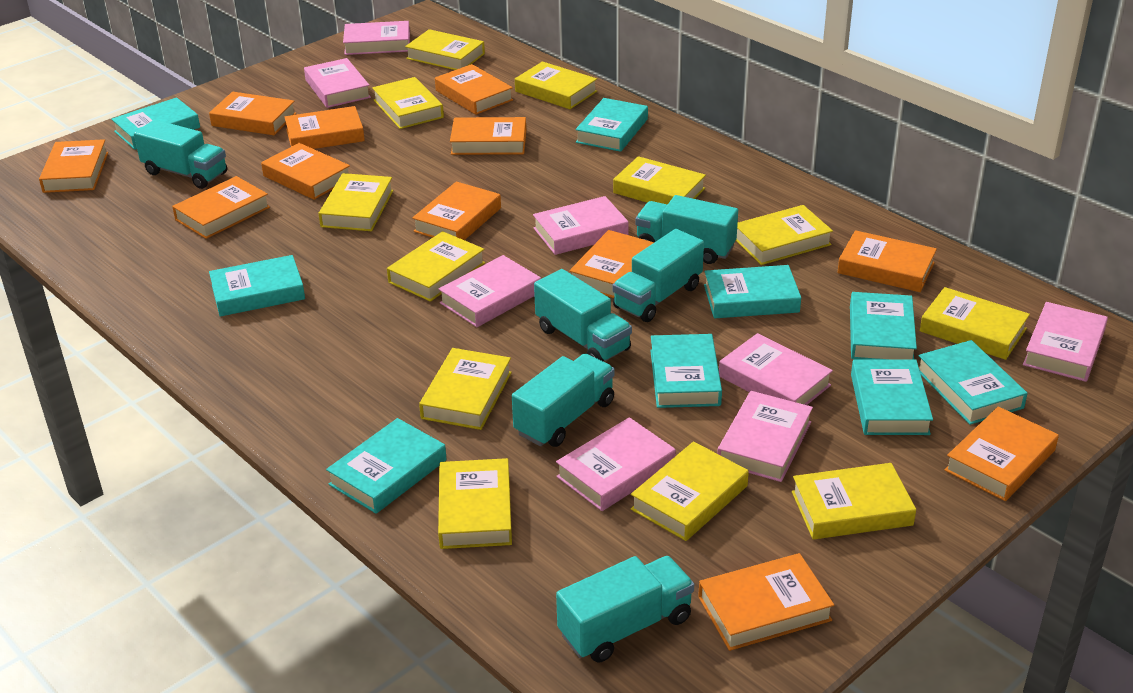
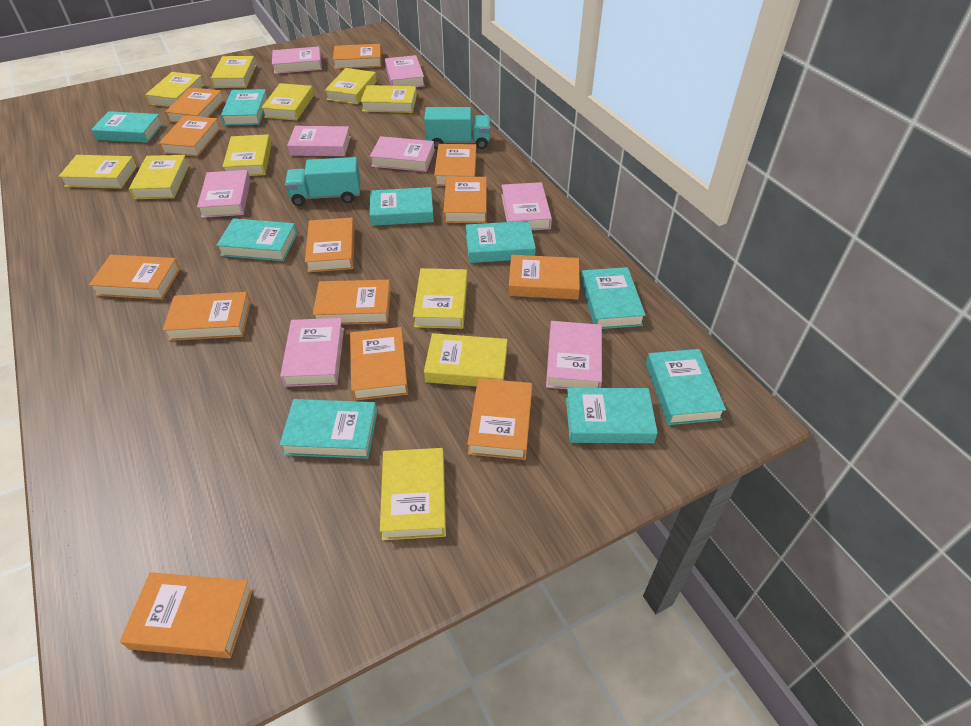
orange book: [39,139,108,193] [172,176,270,239] [209,92,296,135] [261,143,350,200] [284,106,365,149] [412,181,501,240] [435,64,513,115] [450,117,526,155] [569,230,655,298] [698,553,834,651] [837,230,937,292] [945,407,1059,501] = 12 -> [89,255,180,300] [120,572,253,658] [159,115,221,157] [163,292,251,341] [165,87,225,123] [305,218,355,272] [313,280,391,325] [333,44,381,69] [350,327,408,401] [434,144,477,186] [443,177,487,223] [467,378,532,460] [508,255,580,300] = 13
turquoise truck: [134,120,227,189] [512,354,615,447] [534,269,632,362] [556,556,694,662] [613,229,704,322] [635,195,738,264] = 6 -> [285,157,360,206] [424,107,490,149] = 2
yellow book: [318,173,394,231] [372,77,444,129] [387,231,485,302] [405,29,485,70] [419,348,512,430] [438,458,512,549] [515,61,597,109] [613,156,706,205] [631,441,749,541] [736,205,833,265] [792,463,916,539] [920,287,1030,360] = 12 -> [58,155,137,189] [129,155,189,199] [145,72,204,107] [211,56,256,88] [222,134,272,176] [261,83,314,121] [325,68,377,105] [361,85,417,113] [380,448,446,540] [413,268,467,329] [424,333,507,386] = 11

